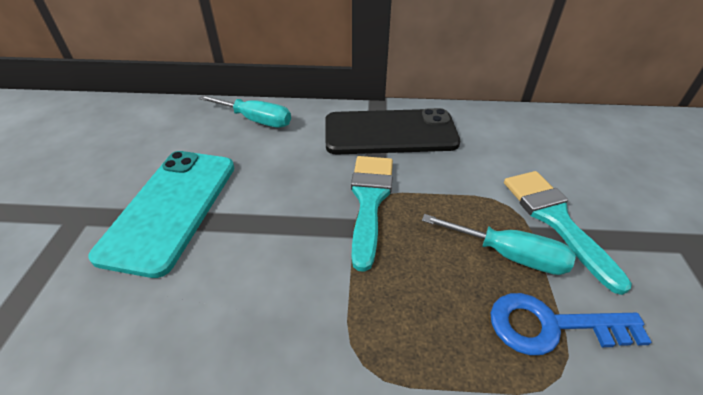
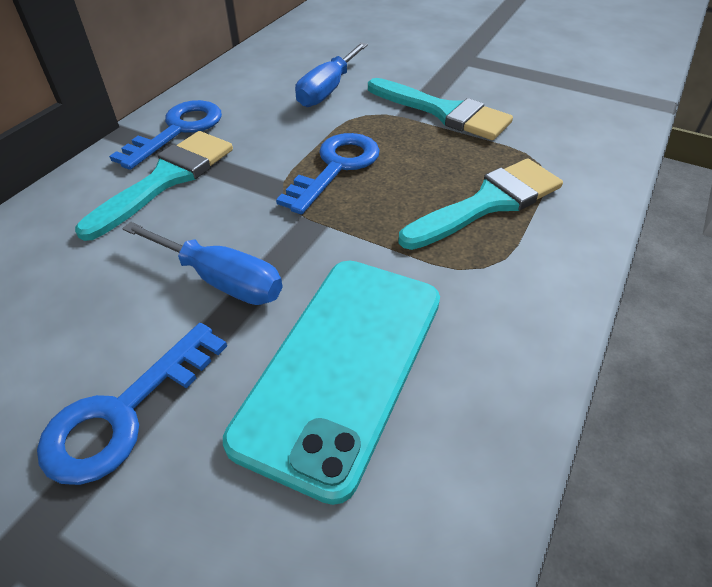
black phone: [325,108,460,154] = 1 -> none = 0
blue key: [490,293,652,355] = 1 -> [37,323,227,485] [109,100,222,170] [276,133,380,215] = 3
blue screwdriver: none = 0 -> [122,222,283,305] [295,42,368,107] = 2
turquoise brush: [351,156,393,272] [504,171,632,295] = 2 -> [75,131,233,241] [368,78,513,140] [398,158,563,250] = 3
turquoise screwdriver: [198,95,291,128] [422,214,576,275] = 2 -> none = 0

